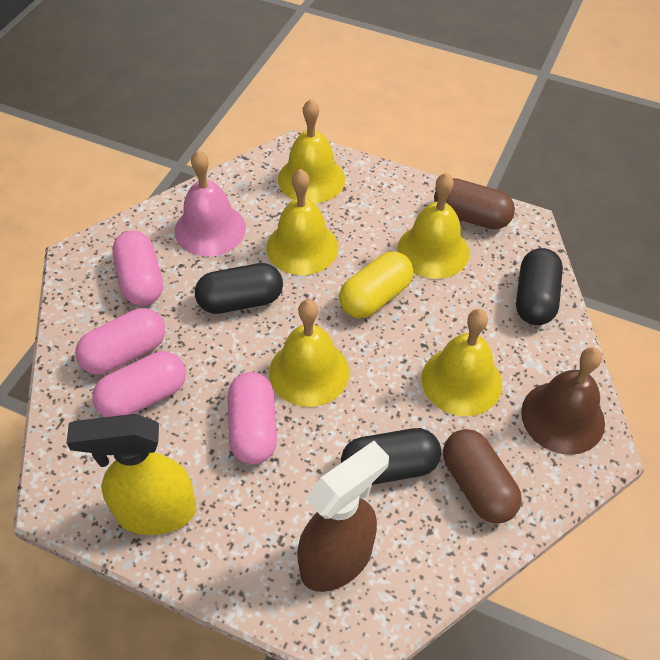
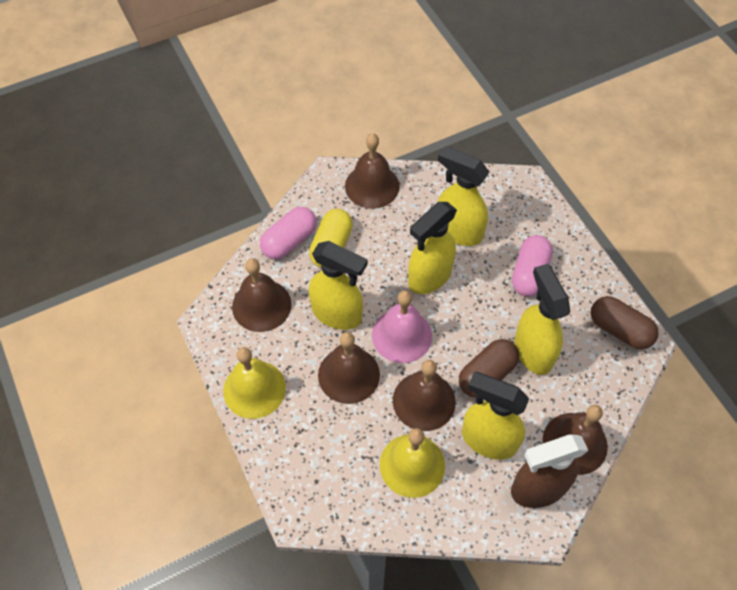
black capsule: [195,263,283,314] [341,428,441,485] [516,248,563,325] = 3 -> none = 0
brown bell: [521,347,605,455] = 1 -> [232,258,291,332] [318,332,380,404] [345,133,400,209] [393,360,456,431] [543,405,608,475] = 5
pink capsule: [76,308,165,375] [92,351,186,417] [112,231,163,306] [228,372,277,464] = 4 -> [260,207,317,259] [512,235,553,296] = 2
yellow bell: [266,169,338,275] [269,299,349,407] [278,99,345,204] [397,173,470,279] [421,309,502,416] = 5 -> [223,347,286,419] [380,428,445,498] = 2
yellow spray bottle: [66,414,196,535] = 1 -> [309,241,368,330] [408,202,457,294] [438,146,489,246] [462,372,529,460] [515,264,570,375] = 5

